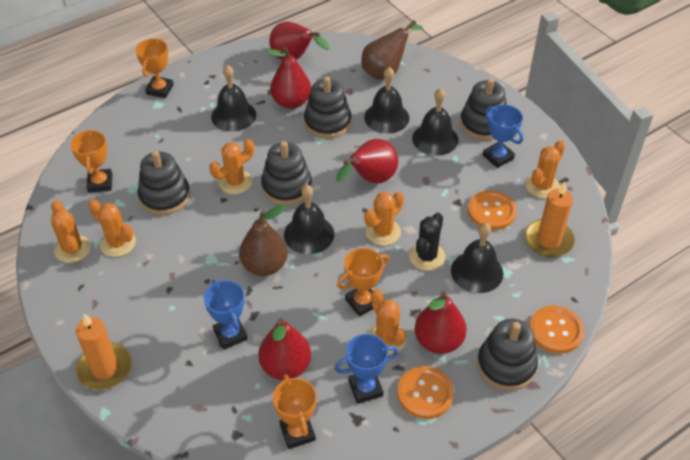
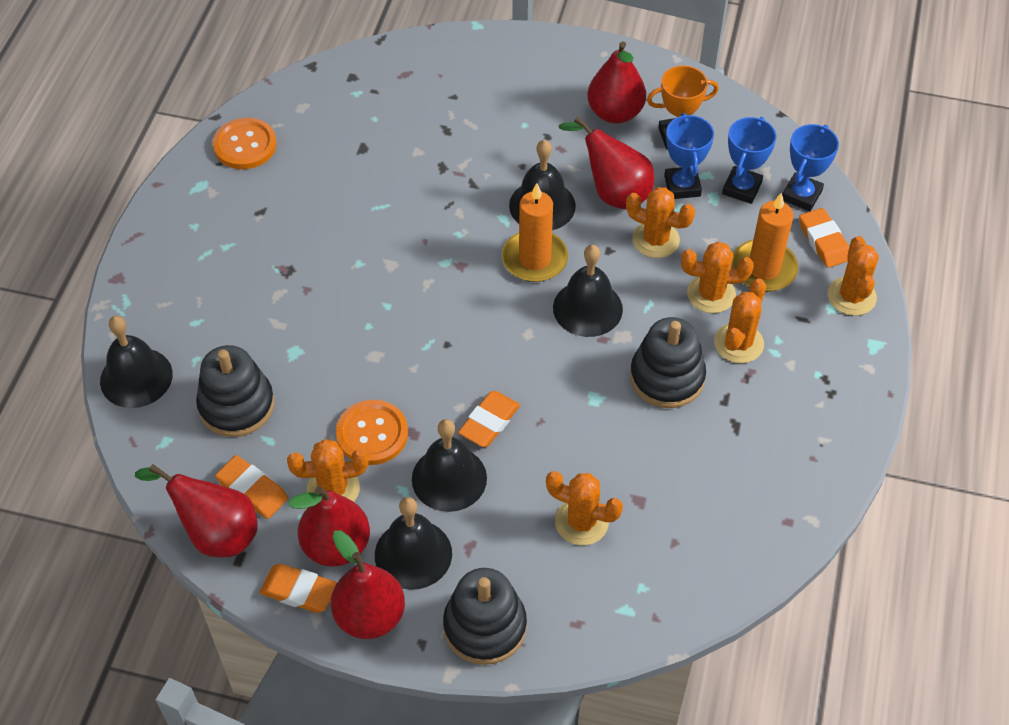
black cactus: [409,213,445,271] = 1 -> none = 0
black stacking toy: [138,151,190,215] [261,141,312,205] [304,77,351,139] [460,78,506,140] [477,319,538,390] = 5 -> [196,345,274,437] [443,568,527,665] [630,317,706,408] = 3
brown pear: [239,204,288,276] [361,20,423,80] = 2 -> none = 0
orange button: [397,366,454,419] [468,190,517,230] [529,306,584,354] = 3 -> [213,118,277,169] [336,400,408,465] = 2
orange eraser: none = 0 -> [215,455,288,519] [260,564,337,613] [458,391,520,447] [799,208,849,268] = 4
orange trophy: [70,129,112,193] [136,38,174,98] [273,374,317,449] [337,248,389,317] = 4 -> [647,65,719,150] = 1

